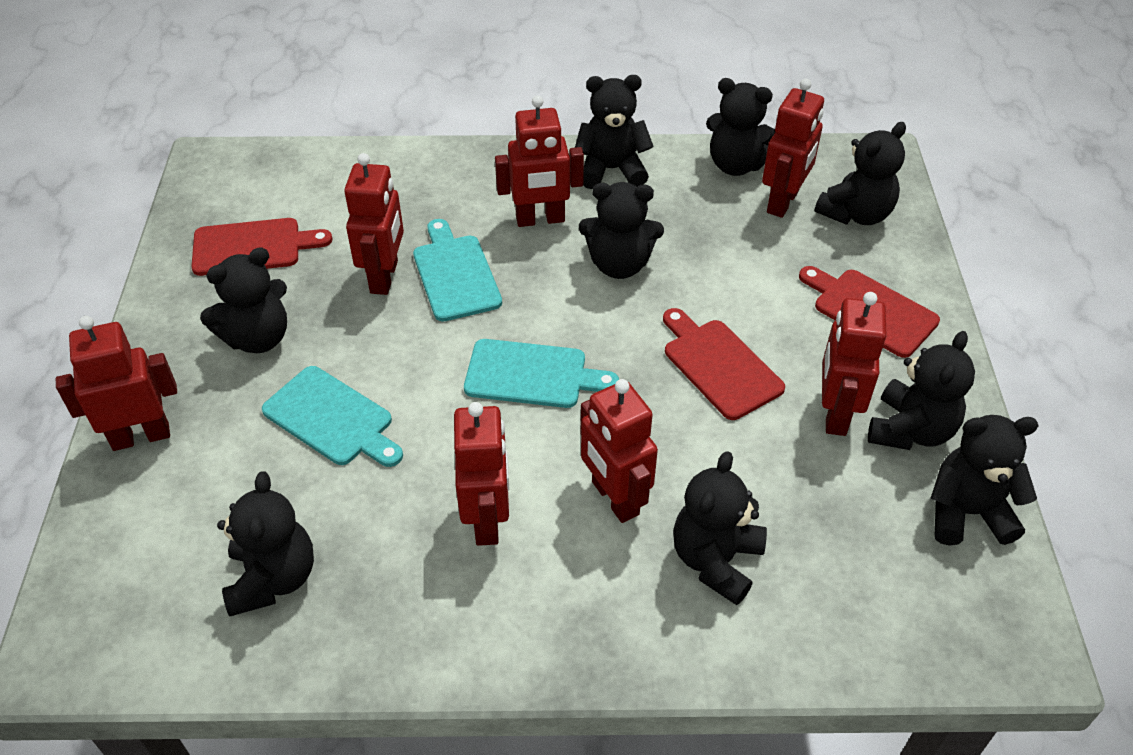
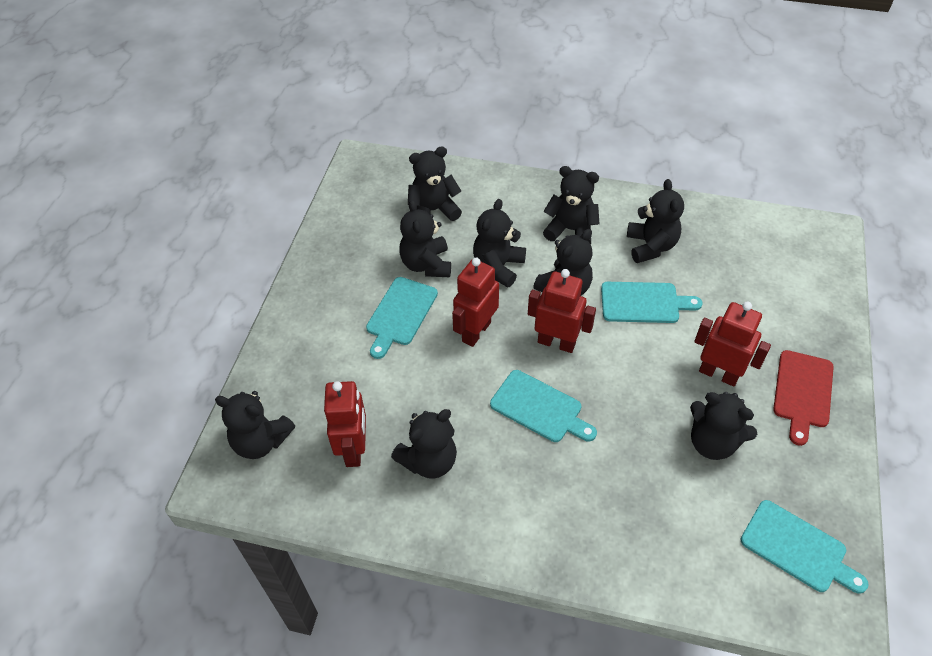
red cutting board: [191,218,332,276] [663,308,785,420] [799,266,940,358] = 3 -> [773,350,834,446] = 1
red robot: [55,316,177,451] [344,153,404,295] [454,402,509,546] [495,96,584,227] [580,379,658,523] [762,78,824,218] [822,292,886,436] = 7 -> [324,381,366,467] [452,258,499,347] [528,269,596,353] [694,301,771,387] = 4
turquoise cutting board: [262,366,403,467] [413,219,502,322] [464,339,619,408] = 3 -> [366,277,438,359] [490,370,597,442] [601,282,702,323] [741,500,869,594] = 4

